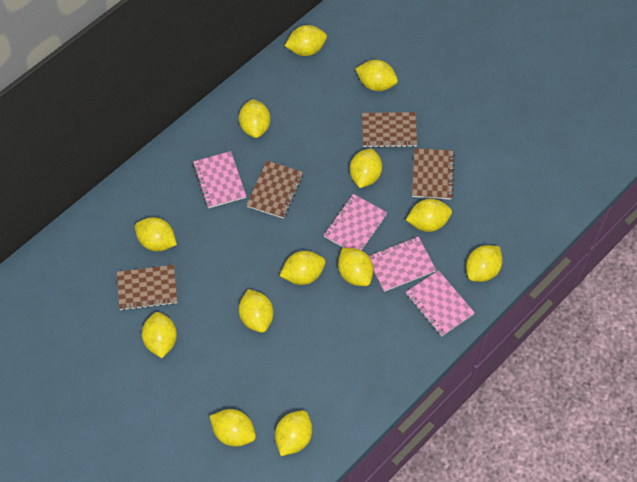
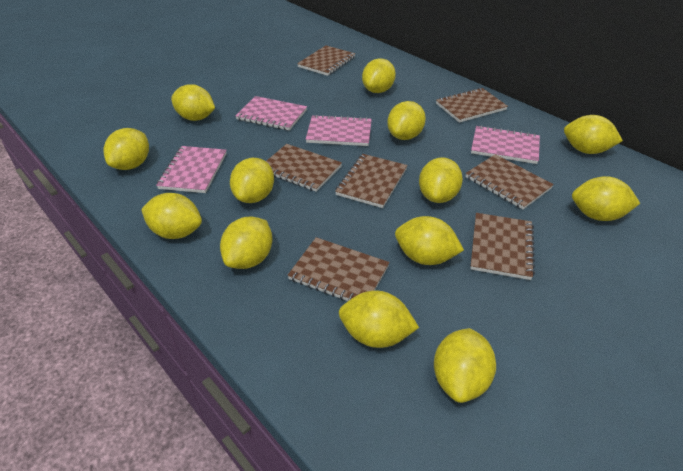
brown notebook: [117,265,178,311] [246,160,303,219] [362,112,417,148] [412,148,455,200] = 4 -> [266,144,342,192] [287,237,389,301] [297,45,355,76] [335,154,407,208] [436,88,508,123] [465,154,554,209] [470,213,535,280] = 7

